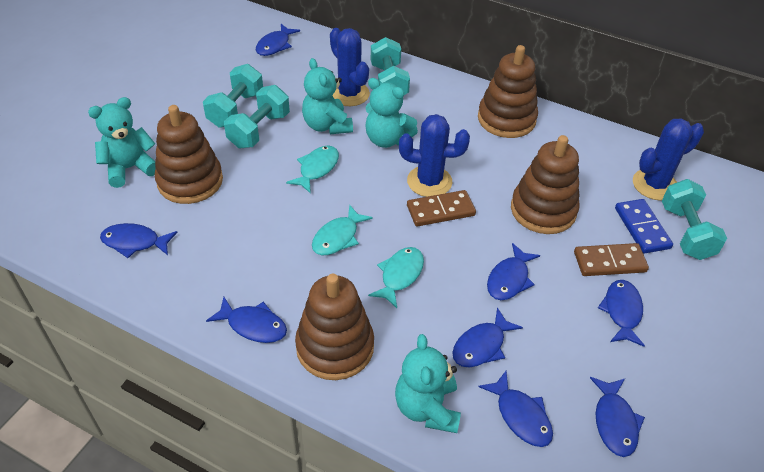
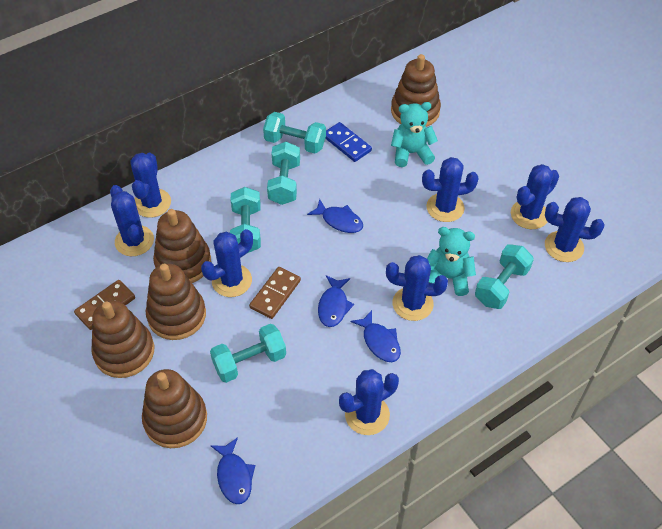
blue cactus: [330,28,370,106] [399,114,470,197] [633,119,704,200] = 3 -> [110,185,154,256] [130,153,171,218] [201,229,253,297] [339,369,399,435] [386,255,448,321] [422,157,479,222] [511,164,559,229] [545,197,604,262] = 8
blue fish: [100,223,178,258] [206,297,287,343] [256,24,300,56] [452,308,523,367] [478,371,553,447] [487,243,540,300] [590,377,645,457] [598,280,645,347] = 8 -> [210,437,255,504] [307,199,363,233] [318,275,354,327] [350,310,401,362] = 4
brown stacking toy: [155,105,223,204] [295,274,374,380] [478,45,538,138] [511,135,580,234] = 4 -> [92,301,154,378] [142,369,207,448] [146,264,206,340] [153,209,211,283] [391,54,441,127] = 5
turquoise dumbbell: [203,64,263,128] [224,85,290,148] [371,37,410,95] [662,179,727,260] = 4 -> [210,324,286,383] [230,187,261,253] [263,112,326,153] [267,142,300,205] [475,244,534,309] = 5
turquoise fish: [286,146,339,194] [312,204,373,255] [368,247,424,308] = 3 -> none = 0
turquoise teddy bear: [88,97,156,188] [302,58,353,134] [366,78,418,148] [395,334,461,433] = 4 -> [391,102,438,167] [427,227,476,296] = 2

